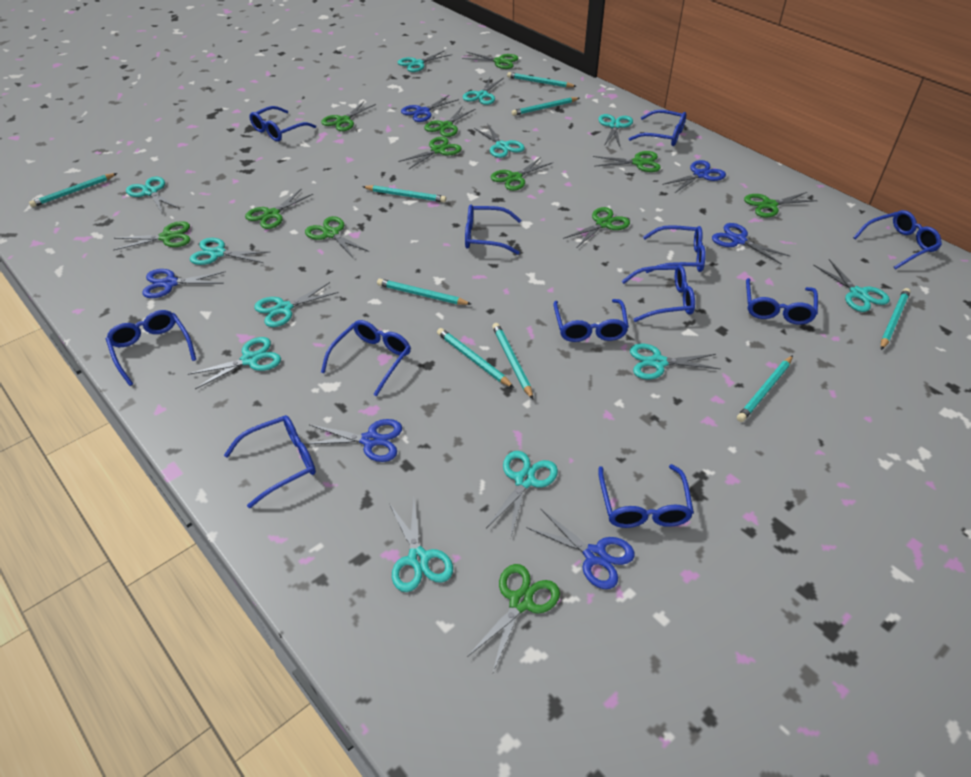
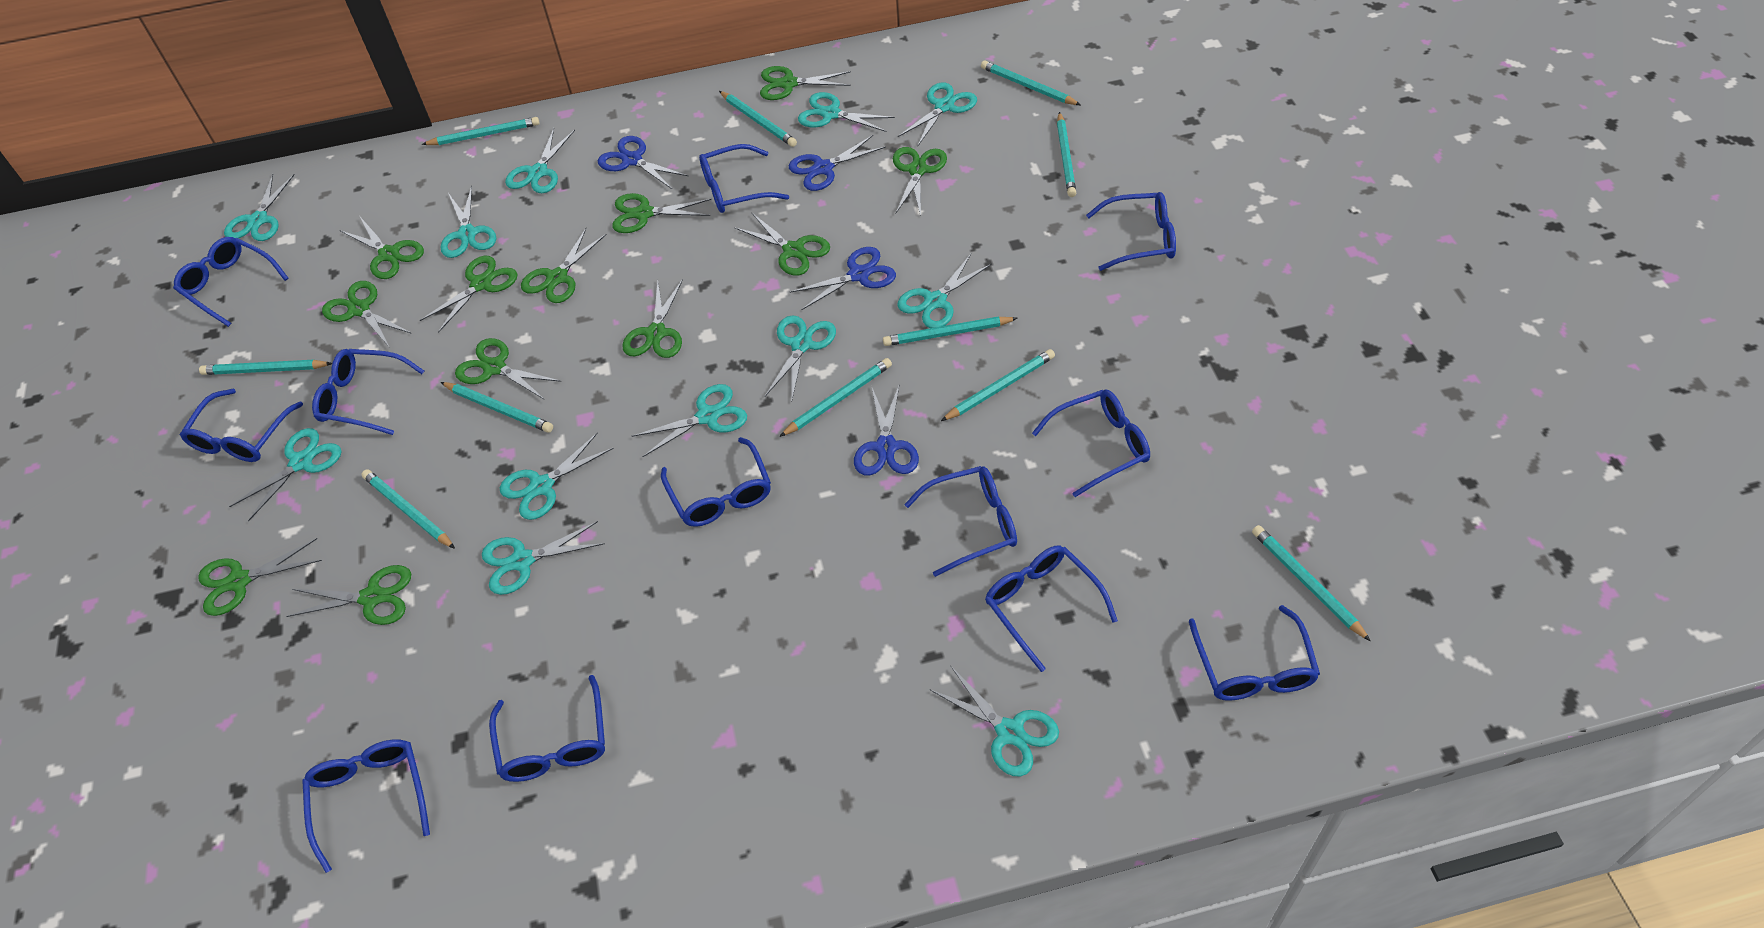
blue scissors: [142,269,226,298] [304,419,402,462] [401,95,459,122] [526,508,635,589] [662,160,726,193] [712,223,790,265] = 6 -> [598,136,689,189] [789,135,886,191] [789,247,896,310] [854,384,919,475] = 4
turquoise pencil: [29,173,117,207] [362,185,446,202] [377,279,471,305] [437,328,514,388] [492,323,533,399] [507,72,577,88] [512,97,579,116] [737,355,793,422] [881,288,910,350] = 9 -> [199,360,332,375] [361,469,455,549] [422,117,540,145] [441,382,553,433] [719,91,797,147] [779,358,892,437] [883,317,1017,346] [941,349,1055,421] [981,60,1081,105] [1057,112,1076,197] [1252,525,1371,642] = 11

